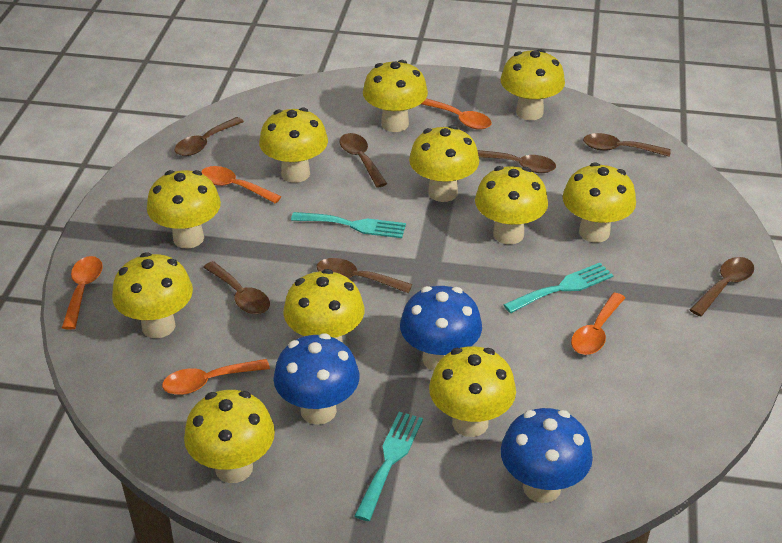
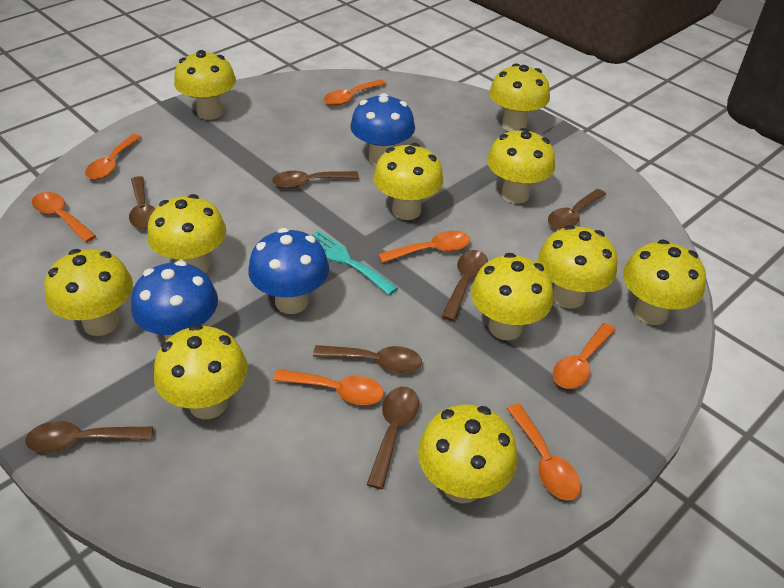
orange spoon: [62,256,103,330] [162,359,270,395] [201,166,282,204] [421,98,492,130] [571,293,625,355] = 5 -> [32,192,96,242] [85,134,141,180] [273,369,384,405] [324,79,387,106] [378,231,470,263] [507,404,581,500] [553,323,616,389] = 7
turquoise fork: [291,212,406,238] [354,412,423,521] [503,263,614,313] = 3 -> [312,230,398,295] = 1

